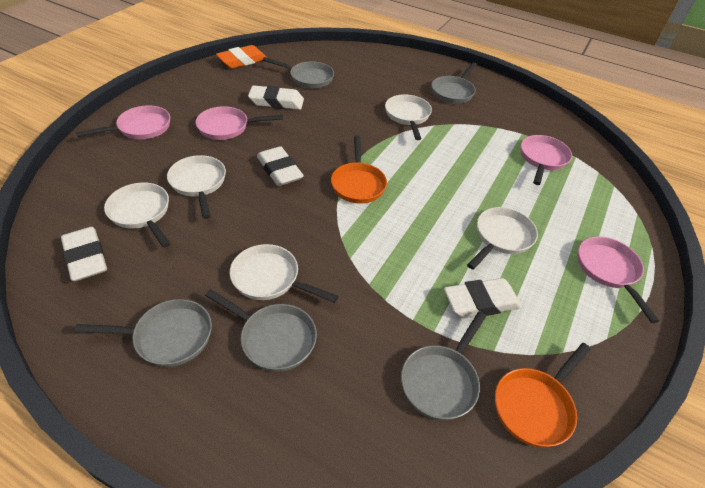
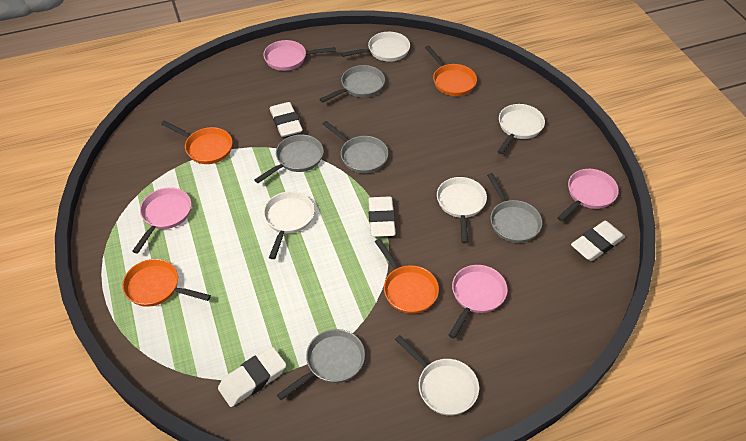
orange eraser: [216,45,266,68] = 1 -> none = 0
orange pan: [331,136,387,204] [495,343,591,447] = 2 -> [122,259,211,307] [161,121,232,164] [375,239,439,314] [425,45,477,96] = 4

